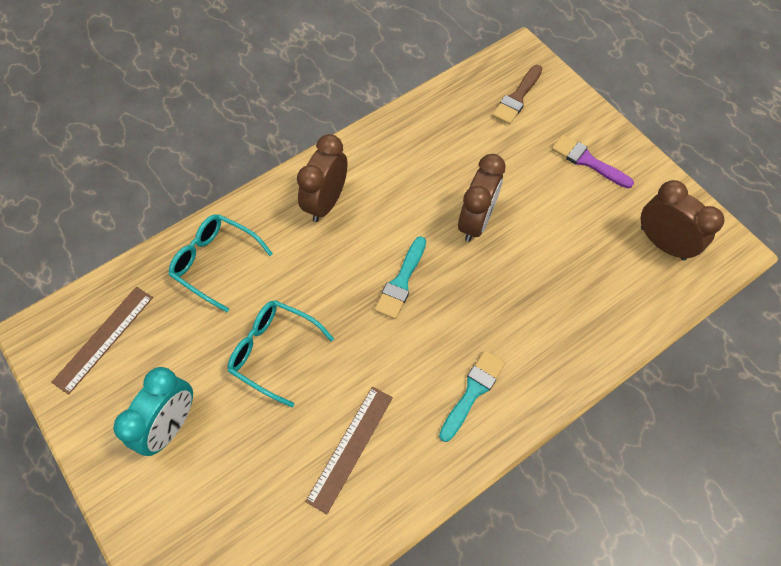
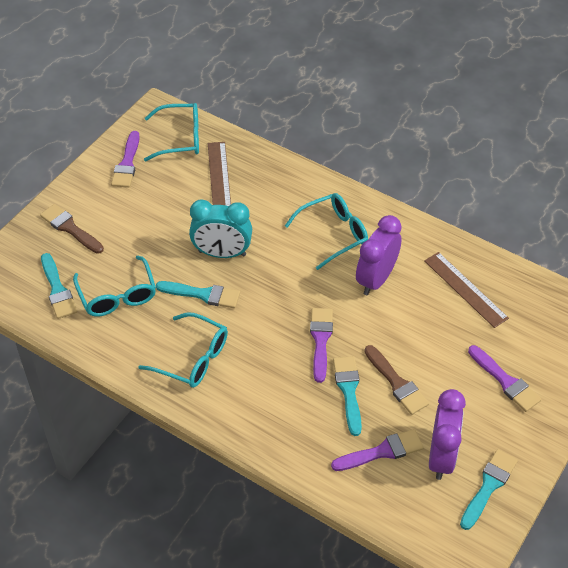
brown brush: [492,65,543,125] = 1 -> [40,204,104,254] [364,345,429,415] = 2
brown clock: [297,134,348,222] [458,154,505,242] [640,180,724,261] = 3 -> none = 0
purple brush: [552,135,634,188] = 1 -> [111,131,140,188] [310,308,333,383] [331,429,424,471] [468,345,541,412] = 4
purple clock: none = 0 -> [356,215,402,295] [429,389,466,480] = 2
turquoise brush: [375,236,426,319] [439,350,506,442] = 2 -> [41,253,77,319] [156,281,240,308] [333,356,362,436] [460,449,518,530] = 4
turquoise glasses: [169,214,273,312] [228,300,334,407] = 2 -> [73,256,156,316] [139,312,228,388] [144,103,199,161] [285,193,368,270] = 4

